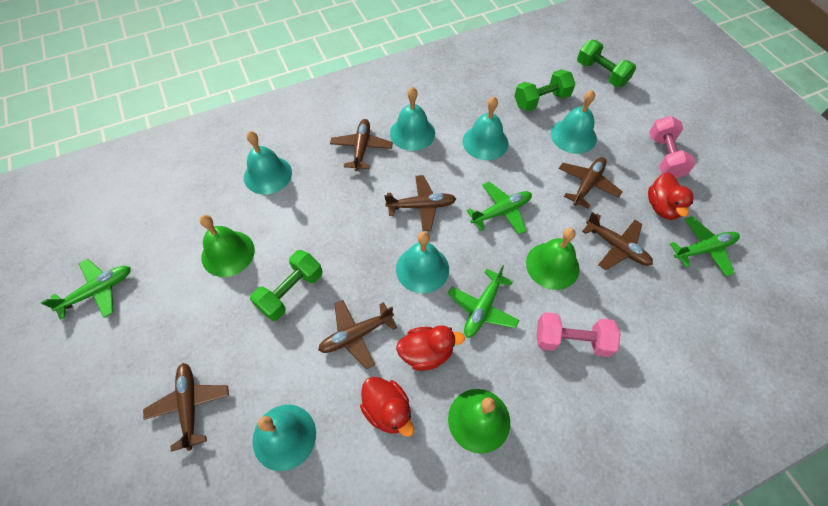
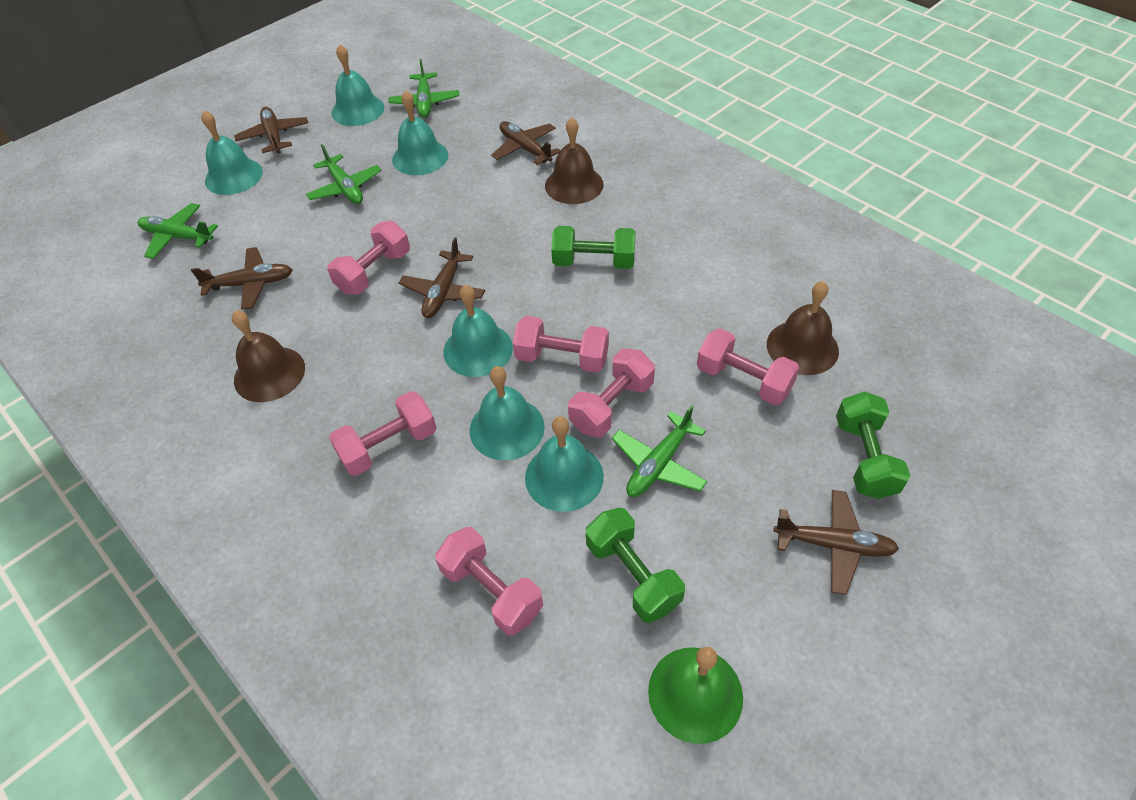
brown bell: none = 0 -> [232,310,305,402] [545,117,604,204] [767,281,839,375] = 3
brown plane: [143,363,229,452] [318,300,397,369] [330,119,393,171] [384,175,456,231] [559,157,623,209] [582,212,653,270] = 6 -> [191,247,292,310] [234,107,308,153] [399,237,485,318] [491,121,561,165] [774,490,899,595] = 5
green bell: [200,215,255,277] [448,389,510,454] [526,228,580,290] = 3 -> [648,647,743,744] = 1
pink dumbbell: [536,312,621,357] [649,116,696,178] = 2 -> [327,221,410,294] [329,391,437,476] [435,527,543,636] [513,316,609,373] [568,349,655,437] [697,328,799,405] = 6
red duck: [360,377,414,437] [396,325,465,371] [648,172,694,220] = 3 -> none = 0

